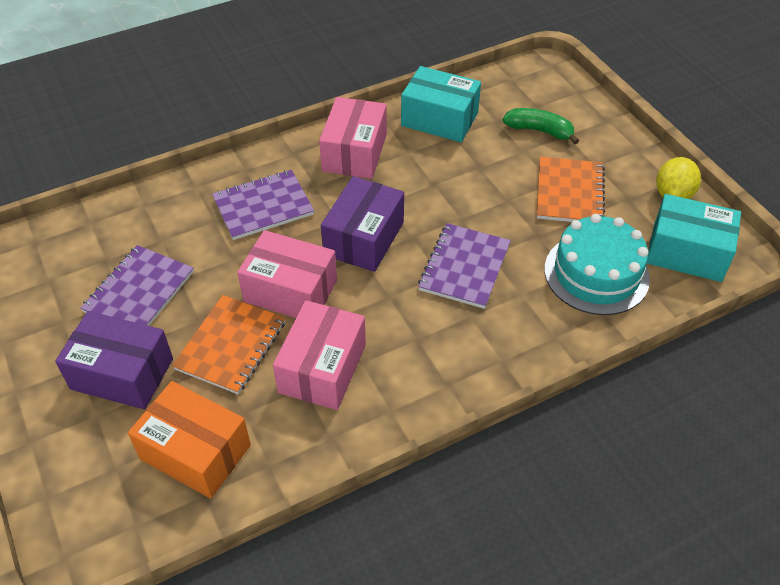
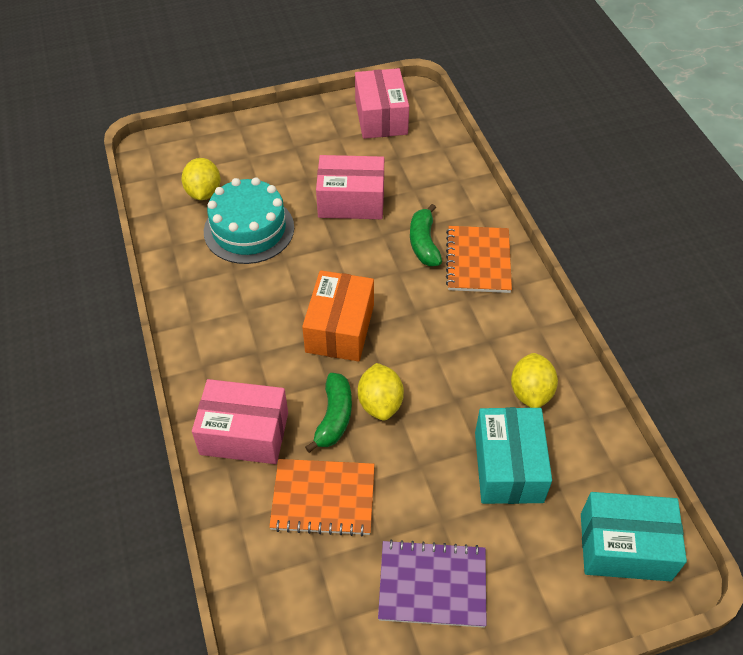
green banana: [503,108,579,144] = 1 -> [305,373,352,453] [410,204,442,266] = 2
purple box: [55,311,173,409] [321,176,404,272] = 2 -> none = 0
purple notebook: [80,245,194,326] [212,170,314,240] [418,223,511,309] = 3 -> [378,539,487,628] = 1
yellow lemon: [656,157,701,199] = 1 -> [181,158,221,200] [358,363,404,420] [511,353,558,408] = 3

